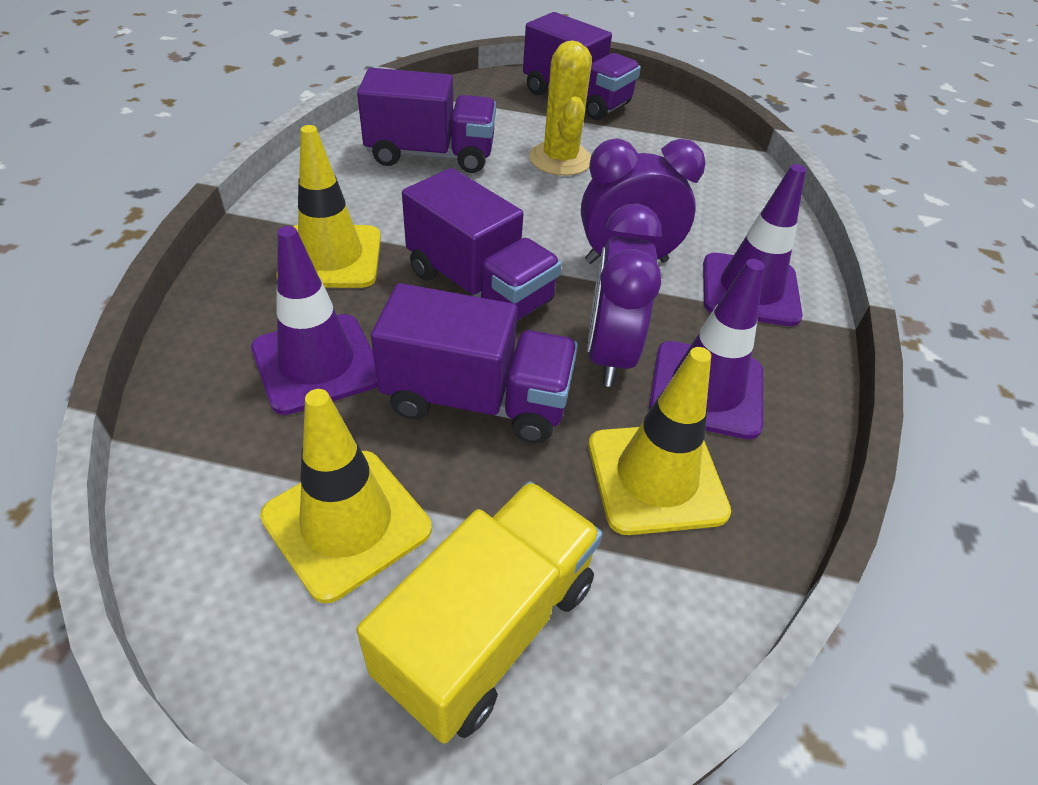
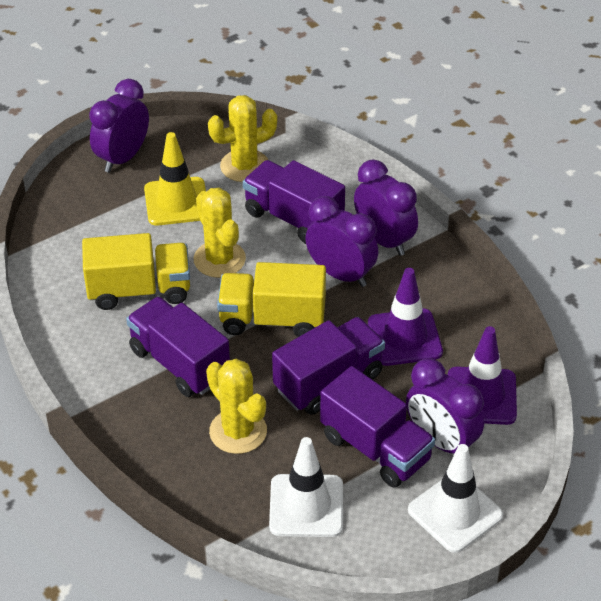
purple clock: [581,138,706,264] [587,204,661,387] = 2 -> [89,79,149,173] [305,196,378,287] [354,160,418,256] [406,359,484,453] = 4
purple traffic cone: [251,226,378,415] [649,259,765,440] [703,164,806,326] = 3 -> [368,268,443,366] [448,326,517,425] = 2
white traffic cone: none = 0 -> [269,437,343,537] [408,444,503,553] = 2
yellow cactus: [529,40,592,176] = 1 -> [194,188,246,278] [206,358,267,454] [208,95,277,182] = 3
yellow traffic cone: [260,389,432,603] [276,125,381,288] [588,347,731,535] = 3 -> [144,132,206,226] = 1
yellow truck: [356,481,603,744] = 1 -> [82,233,190,310] [217,262,326,337] = 2

